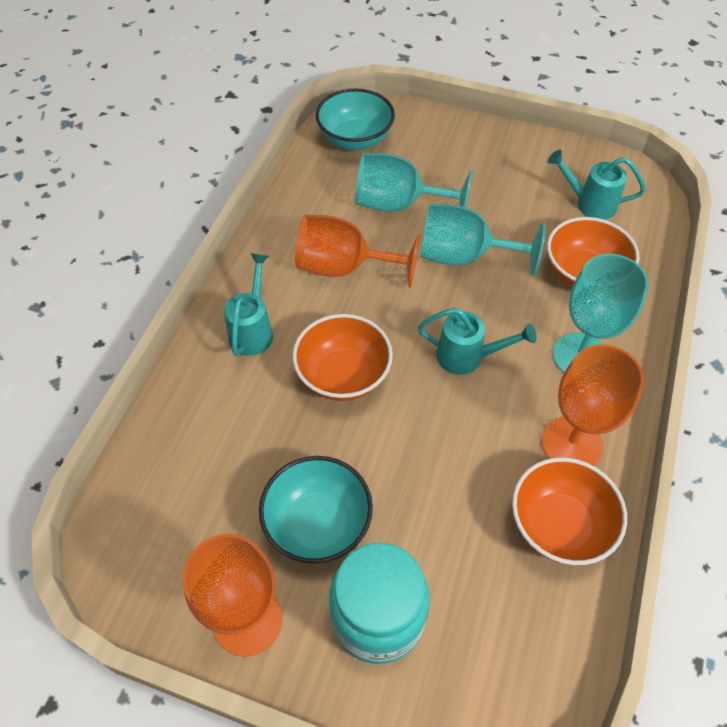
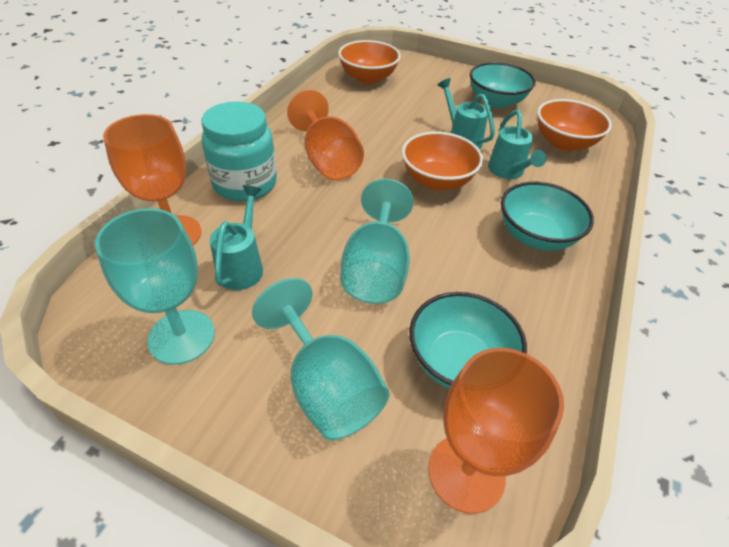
turquoise bowl: [259,456,373,564] [316,89,395,150] = 2 -> [409,292,527,389] [470,62,536,108] [501,182,594,251] = 3

